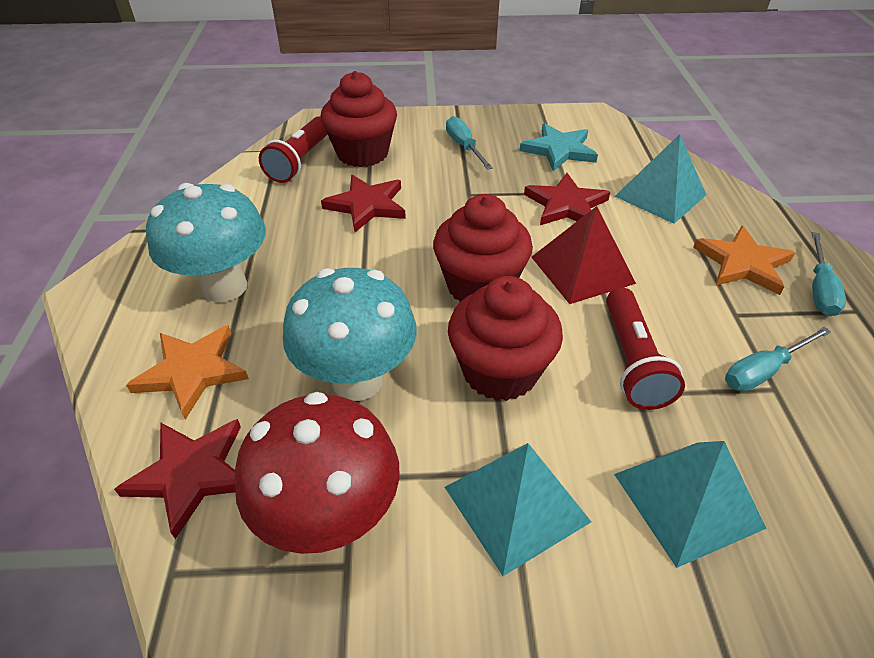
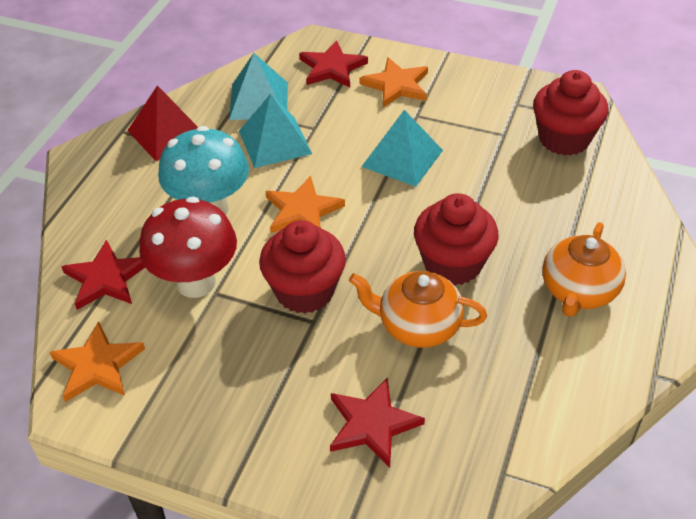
orange star: [126,325,249,420] [693,226,795,295] = 2 -> [49,321,145,402] [266,176,345,233] [359,57,428,107] = 3
orange teapot: none = 0 -> [349,271,487,348] [542,222,626,317] = 2
red flashlight: [259,116,328,183] [606,287,685,410] = 2 -> none = 0
turquoise mushroom: [146,183,266,302] [283,268,417,401] = 2 -> [158,126,249,215] = 1
turquoise screwdriver: [446,116,493,170] [725,327,831,392] [812,232,846,316] = 3 -> none = 0
turquoise star: [520,123,598,171] = 1 -> none = 0

